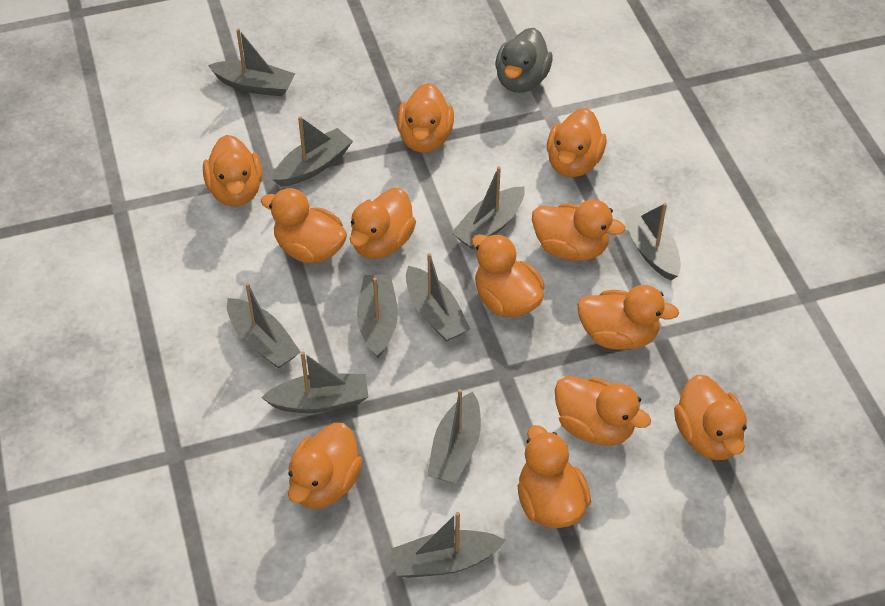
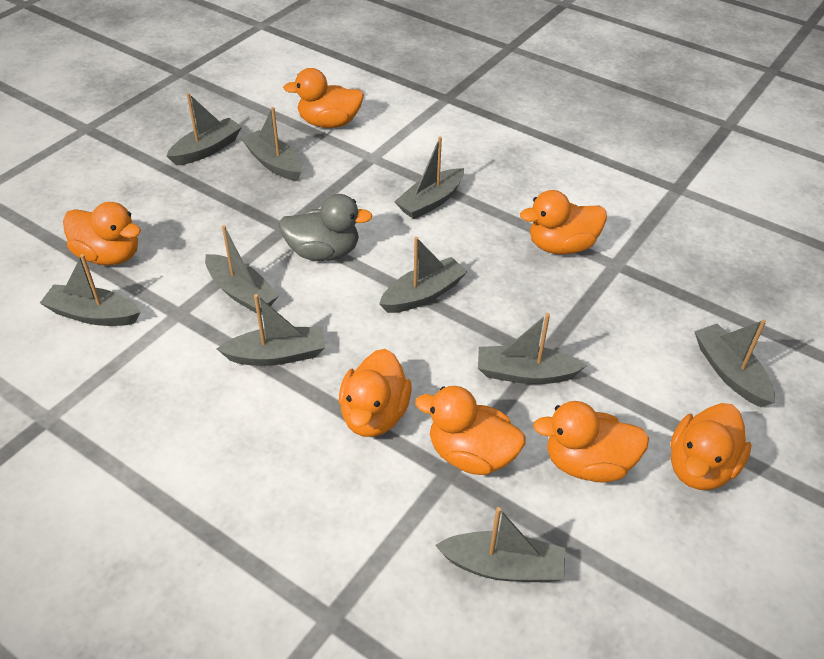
orange duck: [203,135,262,206] [261,188,347,263] [288,423,363,509] [350,188,416,259] [397,83,454,153] [472,234,545,317] [518,425,591,528] [532,199,625,261] [547,108,606,177] [555,376,651,446] [577,285,679,350] [674,374,747,460] = 12 -> [63,202,141,265] [283,68,364,128] [339,349,412,437] [415,386,526,475] [520,190,607,254] [533,401,649,482] [671,403,751,490] = 7

